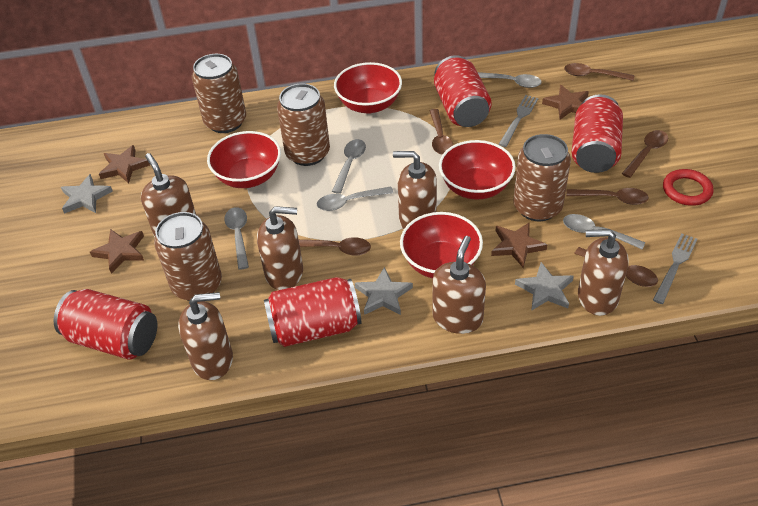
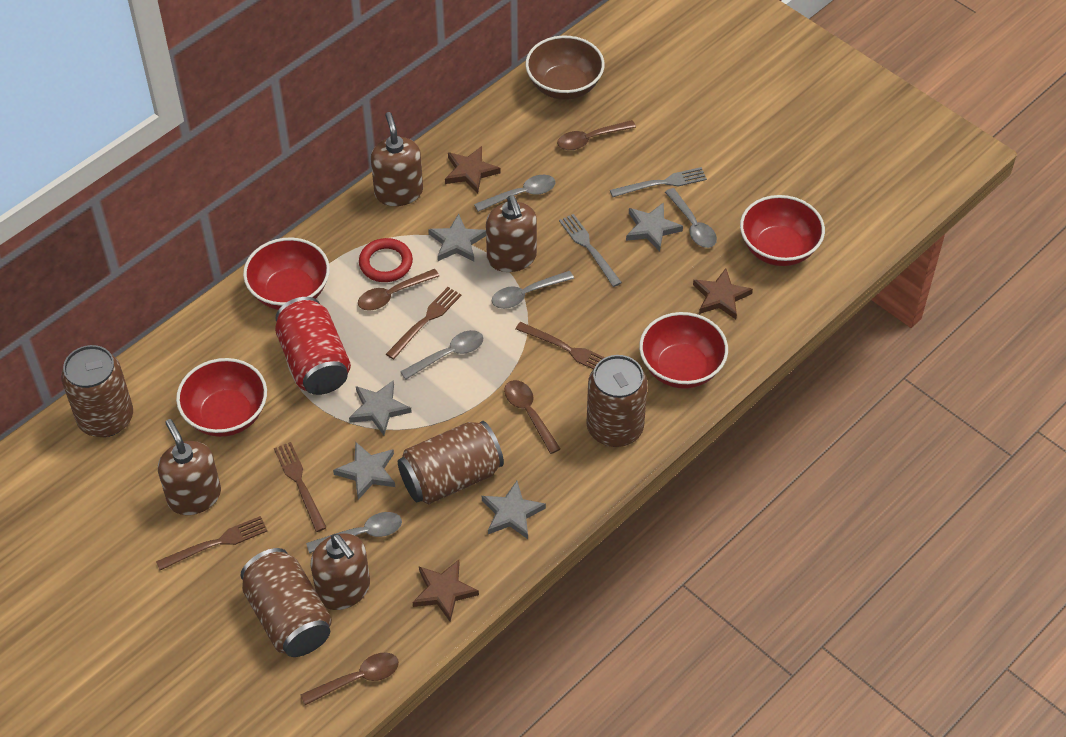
brown bowl: none = 0 -> [525,36,605,100] = 1
brown fork: none = 0 -> [156,516,267,570] [274,442,327,532] [386,287,461,359] [516,322,605,369] = 4
brown soap dispenser: [141,153,196,237] [178,292,233,380] [257,206,303,290] [393,151,437,229] [432,236,486,334] [578,229,629,316] = 6 -> [158,419,221,515] [310,533,370,610] [371,112,423,206] [486,196,537,272] = 4
brown spoon: [299,237,371,255] [430,109,453,155] [564,63,634,81] [566,188,649,205] [574,247,658,287] [622,130,668,178] = 6 -> [300,652,399,705] [358,269,439,310] [504,380,561,454] [557,120,636,150] = 4
brown star: [90,229,144,274] [99,145,150,183] [491,222,547,268] [542,85,589,119] = 4 -> [413,560,479,622] [445,146,501,194] [693,268,753,319] = 3
grey star: [61,174,113,214] [355,267,413,315] [515,262,574,311] = 3 -> [333,442,395,500] [349,380,412,435] [428,214,486,262] [482,481,546,539] [626,202,683,252] = 5
red can: [54,289,157,360] [264,277,361,347] [434,55,492,127] [571,94,623,173] = 4 -> [275,297,351,395] = 1

